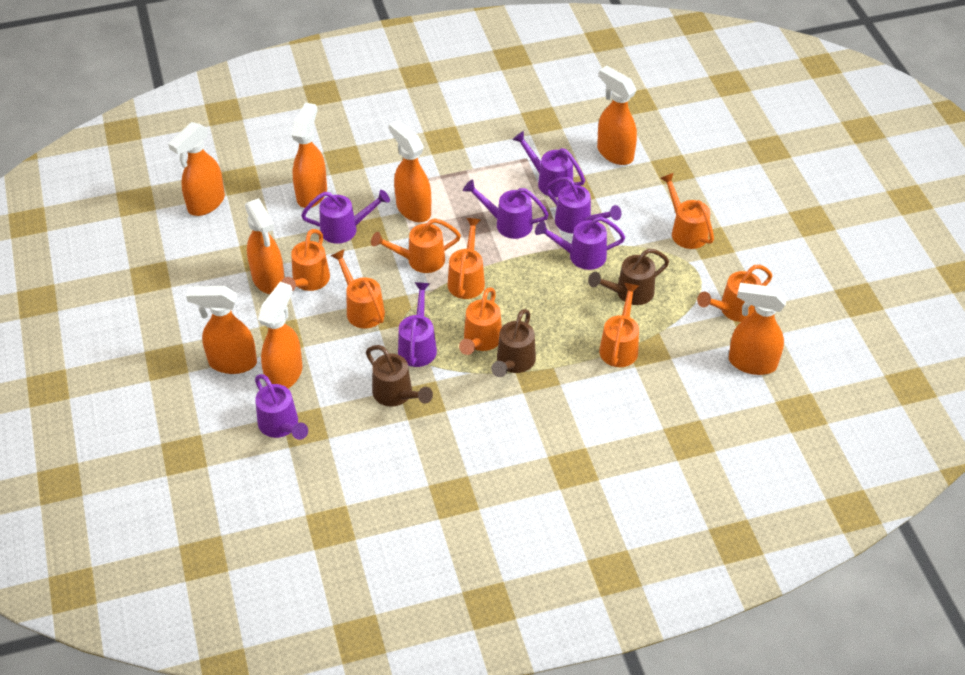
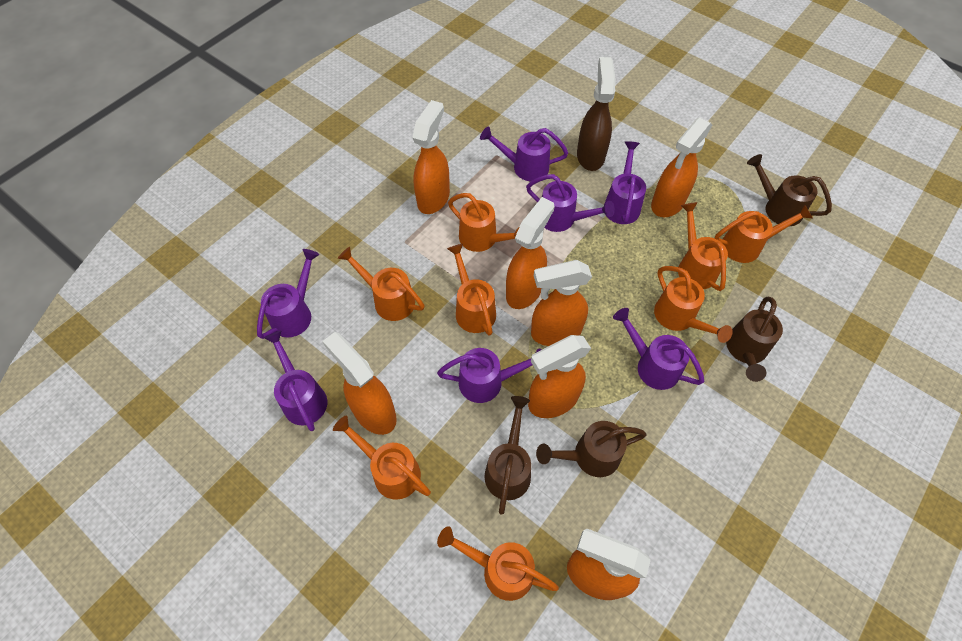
brown spray bottle: none = 0 -> [577,57,616,171] = 1
brown watering can: [366,345,433,407] [491,309,536,377] [588,249,669,305] = 3 -> [485,396,531,515] [536,421,647,477] [726,297,783,382] [747,154,832,226] = 4
orange spray bottle: [168,122,225,216] [186,286,257,374] [245,198,285,294] [258,282,303,388] [291,102,327,208] [389,120,431,222] [597,66,637,165] [729,283,787,375] = 8 -> [322,332,397,435] [412,100,450,214] [506,197,555,309] [528,335,591,418] [531,260,592,346] [567,529,651,600] [651,117,712,217] = 7

